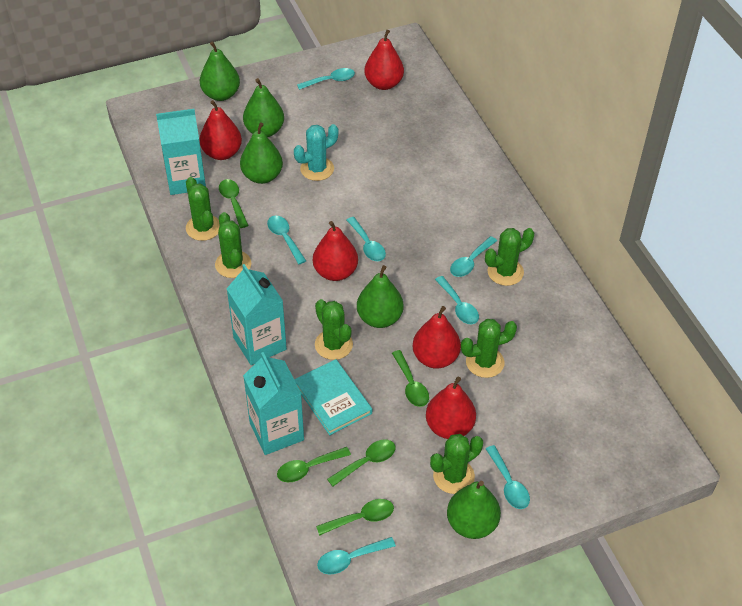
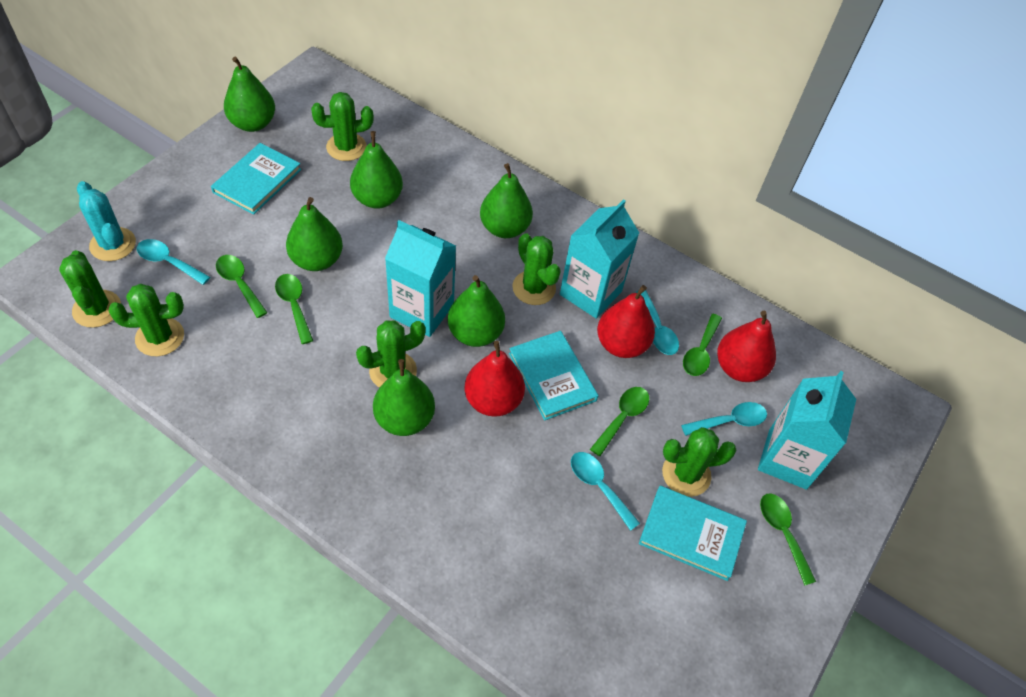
green pear: [200,42,240,101] [240,122,283,184] [243,78,284,137] [357,265,404,328] [447,481,501,539] = 5 -> [224,57,275,132] [286,197,343,271] [350,131,403,209] [373,359,435,436] [448,275,505,347] [480,163,533,238] = 6
red pear: [199,100,242,160] [313,221,358,281] [364,30,404,90] [412,306,461,369] [426,376,476,439] = 5 -> [465,341,525,417] [597,285,655,358] [717,311,776,382] = 3
turquoise book: [294,359,372,435] = 1 -> [211,143,301,215] [509,331,598,420] [639,486,747,581] = 3
turquoise spoon: [267,215,306,264] [297,68,355,90] [317,537,396,574] [347,217,386,261] [435,276,479,324] [450,236,497,277] [486,445,530,509] = 7 -> [137,239,210,285] [571,452,640,531] [636,290,679,355] [681,402,767,436] = 4

